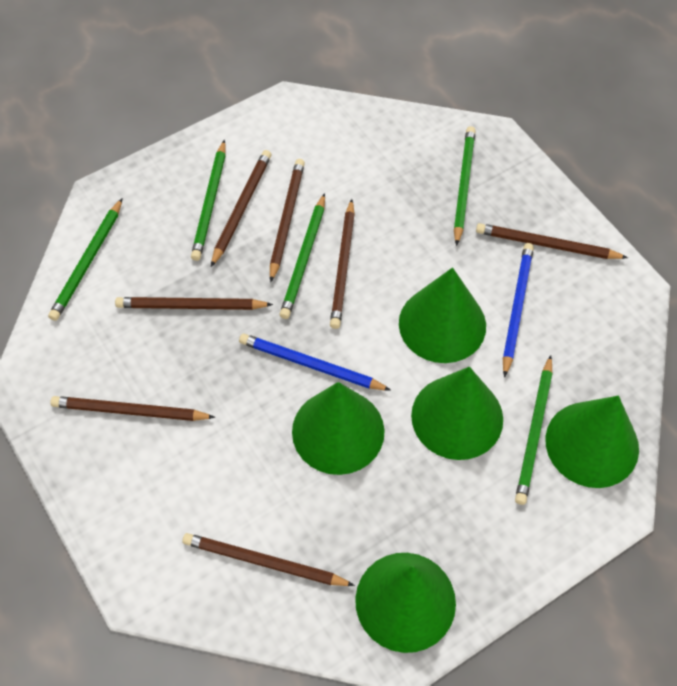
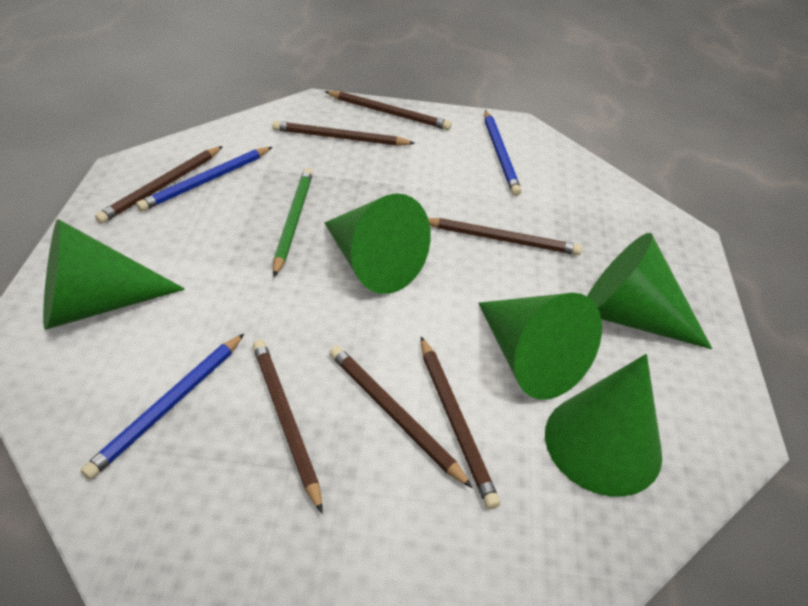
blue pencil: [239,333,391,391] [503,243,534,377] = 2 -> [81,334,244,480] [136,147,272,212] [484,110,522,196] = 3
green pencil: [48,198,123,321] [191,140,226,261] [280,193,325,319] [454,126,476,246] [515,355,552,505] = 5 -> [273,168,313,277] = 1

